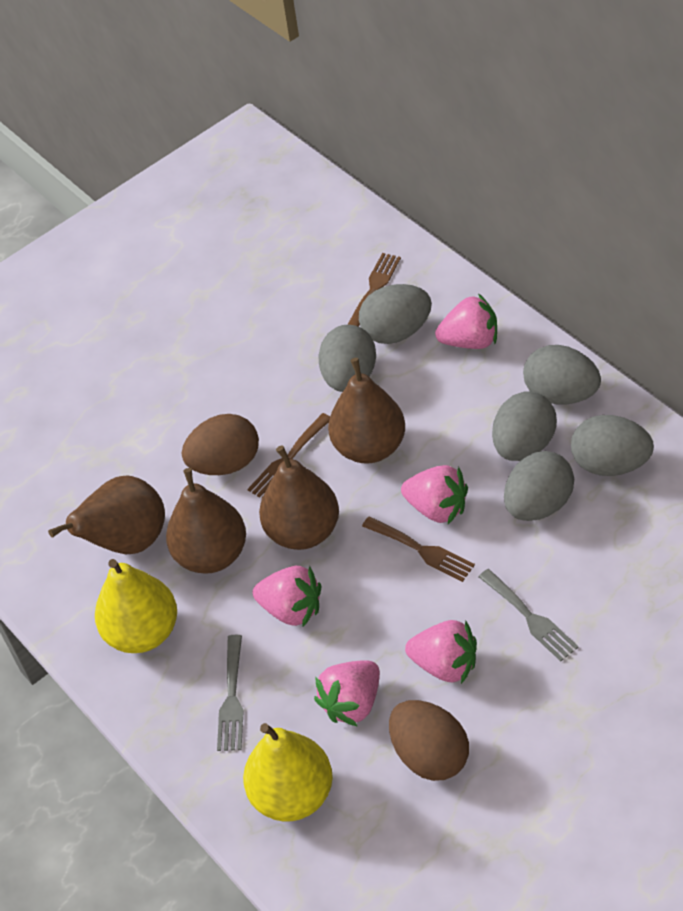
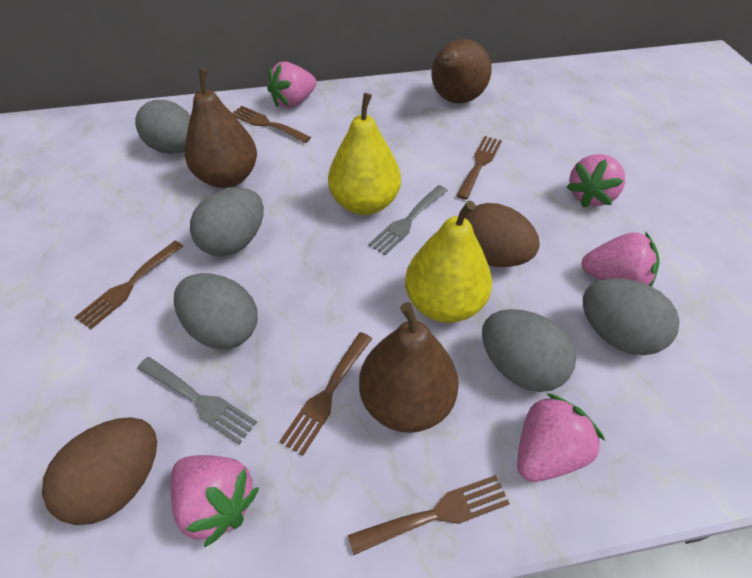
brown fork: [247,413,330,498] [348,253,401,327] [362,516,475,582] = 3 -> [75,241,184,329] [232,106,311,143] [279,332,372,456] [348,475,510,555] [456,136,502,200] = 5
brown pear: [48,475,165,554] [166,468,246,574] [259,445,339,550] [328,358,405,464] = 4 -> [185,68,257,188] [359,302,459,433] [432,39,492,103] = 3
grey egg: [318,325,376,392] [359,284,432,344] [492,391,557,461] [504,451,574,521] [523,345,601,405] [571,415,654,476] = 6 -> [135,100,191,154] [174,273,258,349] [190,187,264,256] [482,309,576,392] [583,278,680,355] = 5

